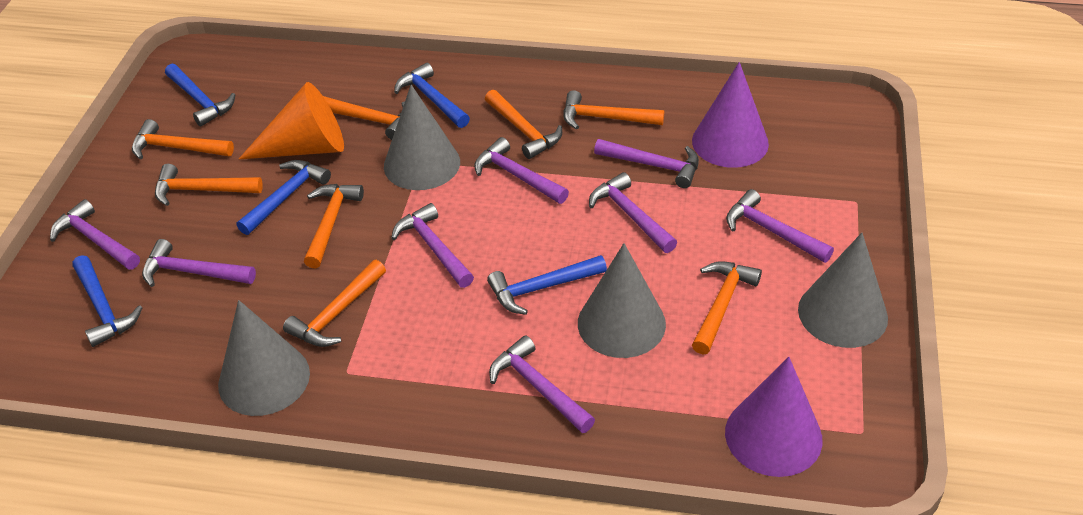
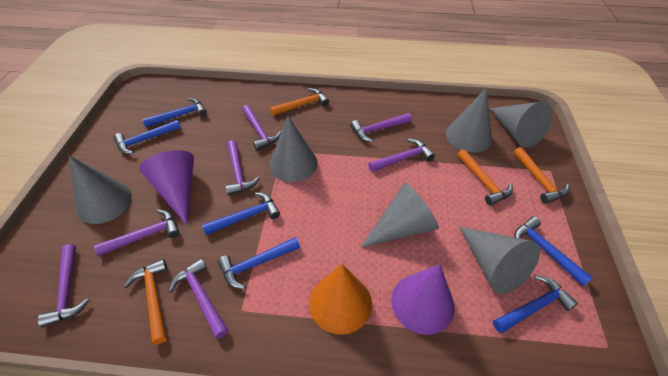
blue hammer: [72,255,143,347] [165,64,235,127] [237,160,331,235] [394,63,470,128] [487,255,607,315] = 5 -> [113,120,181,154] [142,98,207,127] [202,192,280,235] [218,237,300,289] [493,275,578,333] [515,216,593,286] = 6
grey cone: [218,300,310,416] [384,85,460,190] [578,243,666,358] [798,233,888,348] = 4 -> [69,155,132,224] [269,116,318,182] [360,182,439,248] [446,88,492,153] [459,227,540,294] [490,102,553,148] = 6
orange hammer: [132,119,234,159] [155,164,263,206] [283,260,386,347] [304,184,364,268] [323,96,405,140] [485,90,562,159] [563,90,664,129] [692,261,762,354] = 8 -> [124,259,167,345] [270,88,329,116] [457,149,513,206] [513,147,570,204] = 4
purple hammer: [50,199,140,270] [142,239,256,287] [391,203,474,288] [474,137,569,204] [489,336,595,433] [589,172,677,253] [594,139,699,188] [726,189,834,263] = 8 -> [38,244,89,327] [94,210,180,256] [168,258,228,339] [225,140,260,196] [242,105,281,150] [350,113,412,142] [369,138,435,172] = 7

